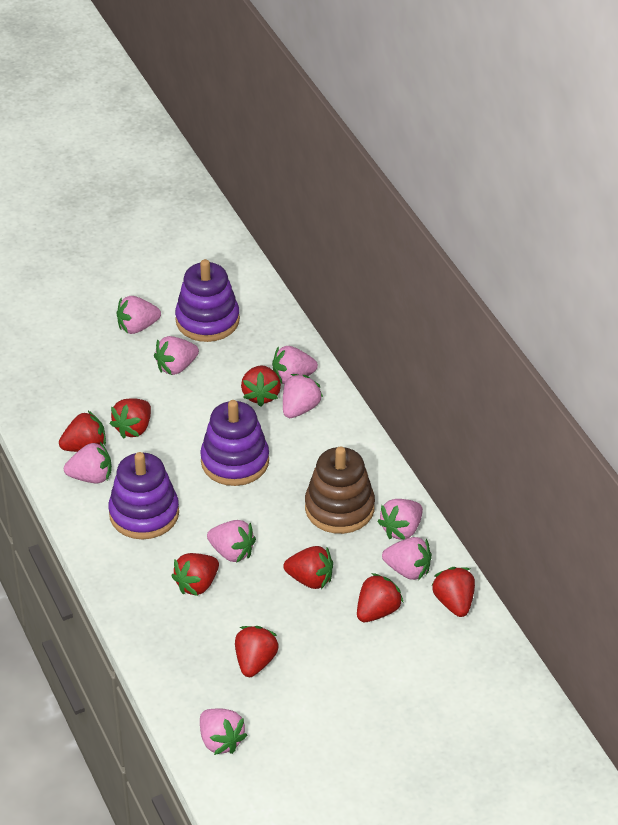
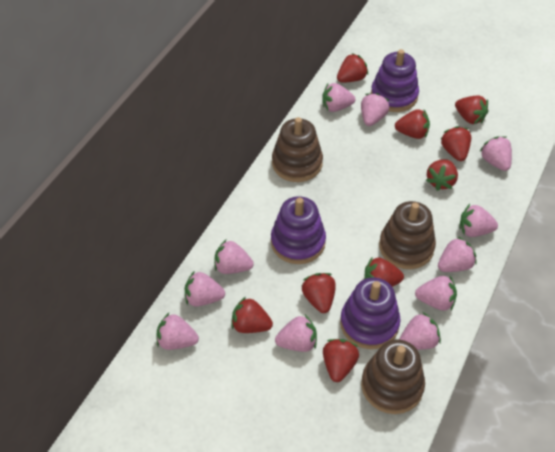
brown stacking toy: [305,447,375,534] = 1 -> [272,117,323,182] [361,339,425,414] [379,201,436,269] = 3
pink strawberry: [64,442,112,483] [117,296,161,334] [154,336,199,375] [200,708,247,755] [207,520,256,562] [272,346,318,384] [283,374,323,418] [377,499,423,540] [382,537,432,580] = 9 -> [156,313,199,350] [185,272,225,307] [214,240,254,274] [275,315,317,352] [323,83,355,112] [361,93,389,126] [399,312,441,350] [415,276,457,311] [438,237,476,272] [459,204,498,237] [480,136,512,171] = 11
red strawberry: [59,411,106,452] [110,398,151,439] [171,553,219,596] [235,626,279,677] [241,365,281,407] [283,546,333,589] [357,573,404,622] [432,567,475,617] = 8 -> [232,297,273,333] [302,273,336,313] [323,339,359,382] [337,53,368,83] [364,258,404,287] [395,109,430,139] [426,159,458,191] [441,126,471,161] [455,95,489,124] = 9

